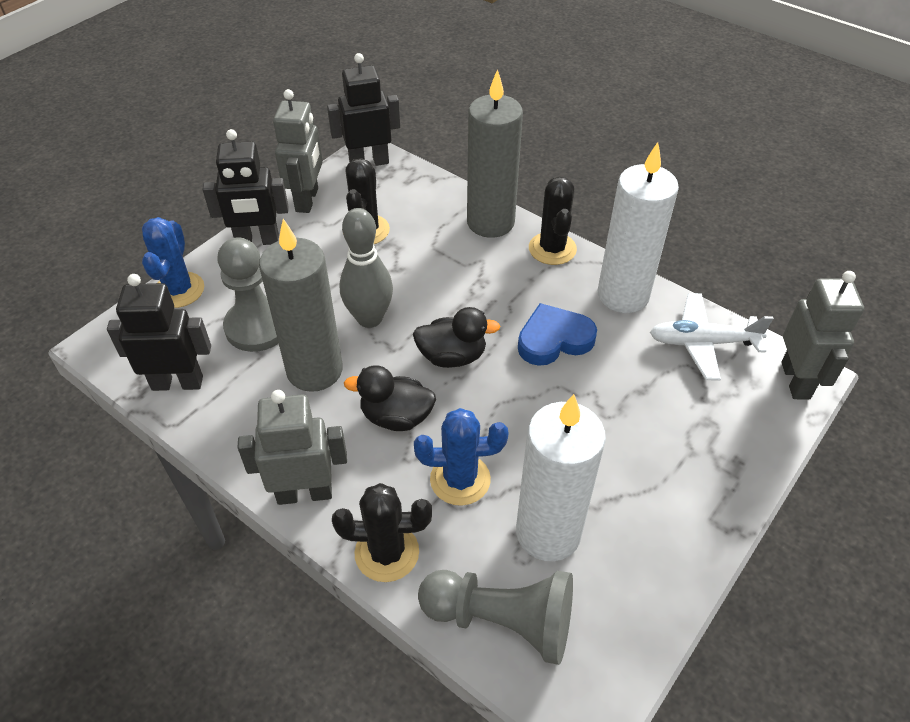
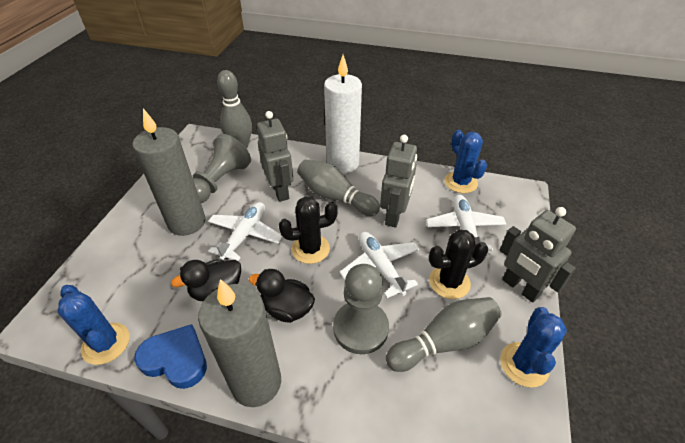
black cactus: [332,483,432,582] [346,158,390,244] [529,176,577,265] = 3 -> [279,196,338,264] [429,229,488,299] = 2
black robot: [107,274,211,391] [202,129,289,245] [327,53,400,166] = 3 -> none = 0
blue cactus: [142,217,204,308] [414,408,508,506] = 2 -> [58,285,130,365] [444,130,487,193] [500,307,567,388] = 3
grey bowling pin: [340,208,393,328] = 1 -> [217,70,252,149] [297,160,380,216] [386,297,502,372] = 3
white candle: [516,394,606,562] [598,142,679,313] = 2 -> [324,55,362,174] = 1
white plane: [650,293,774,381] = 1 -> [208,202,282,261] [340,232,419,298] [426,195,506,251] = 3

